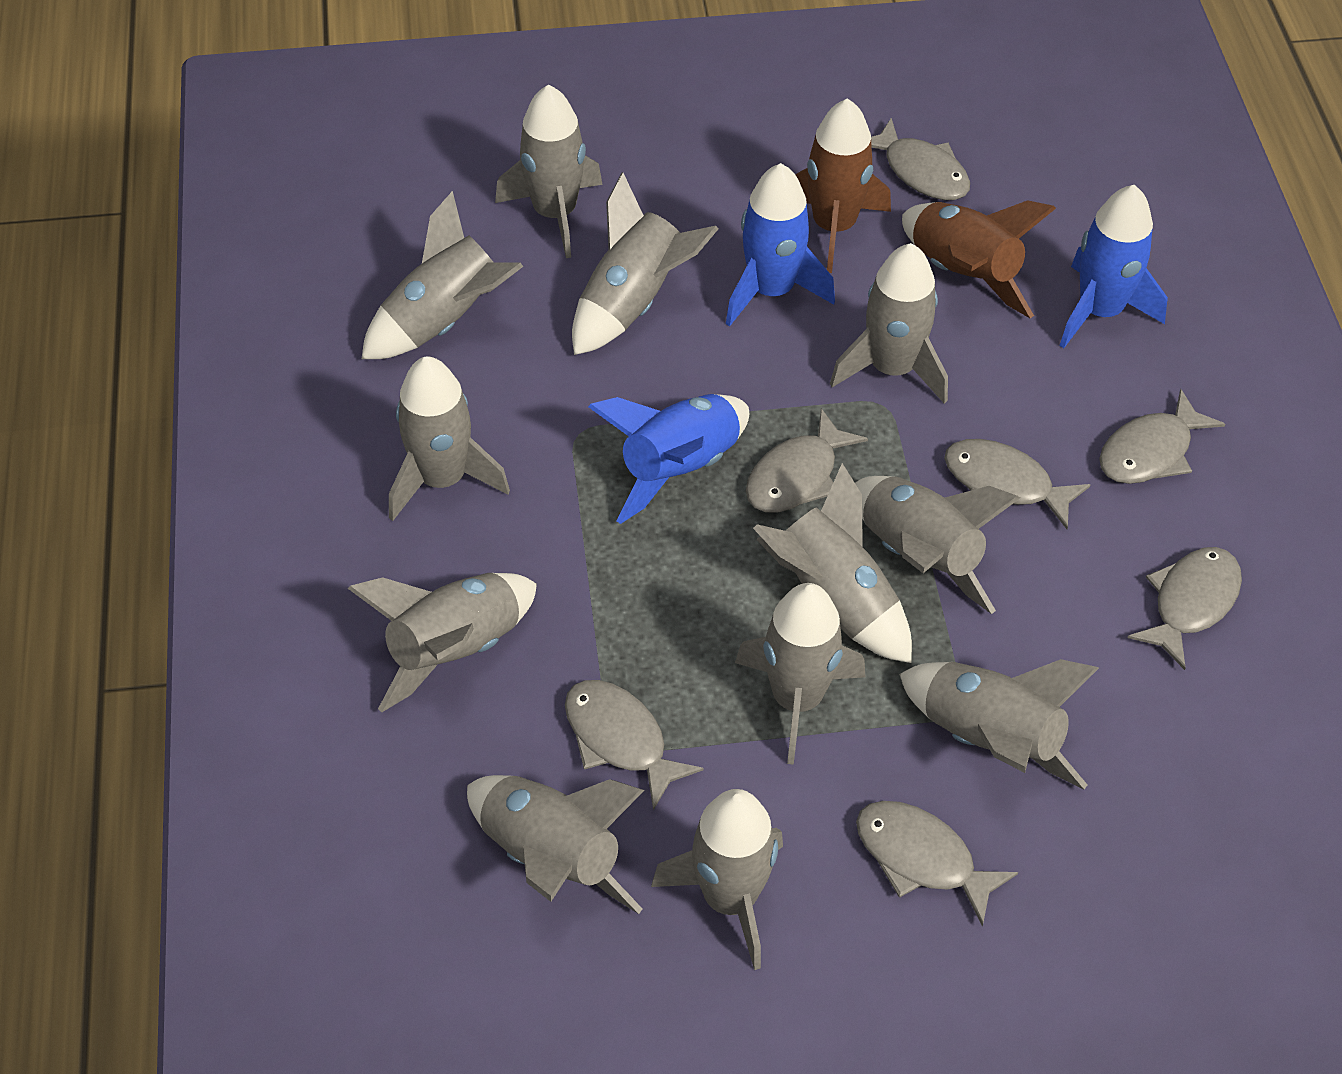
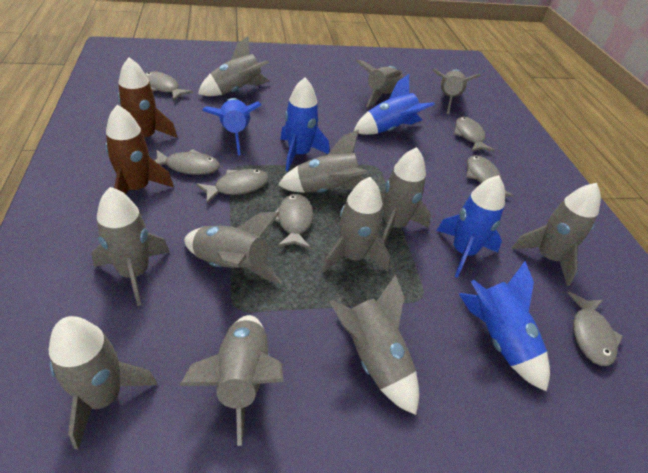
blue rocket: [588,394,749,524] [726,163,835,327] [1059,185,1168,348] = 3 -> [202,98,261,155] [280,78,329,171] [353,74,435,135] [437,175,505,278] [459,261,550,392] = 5

